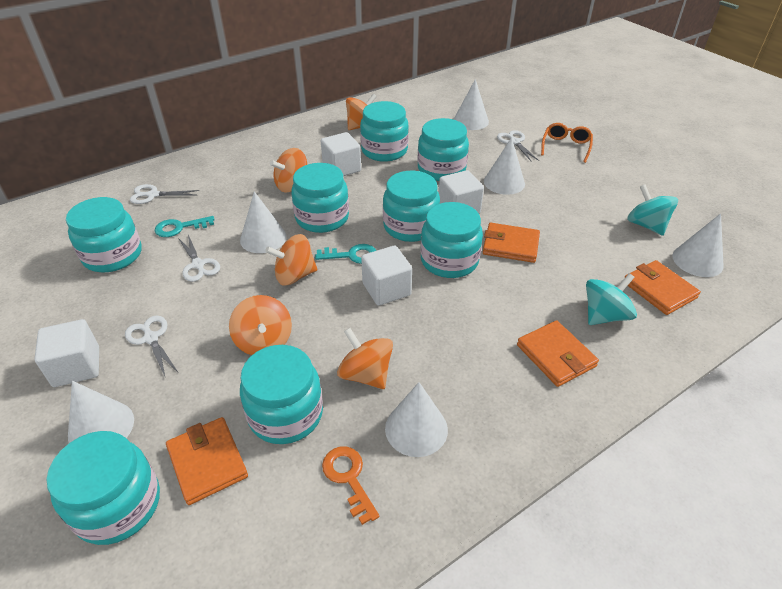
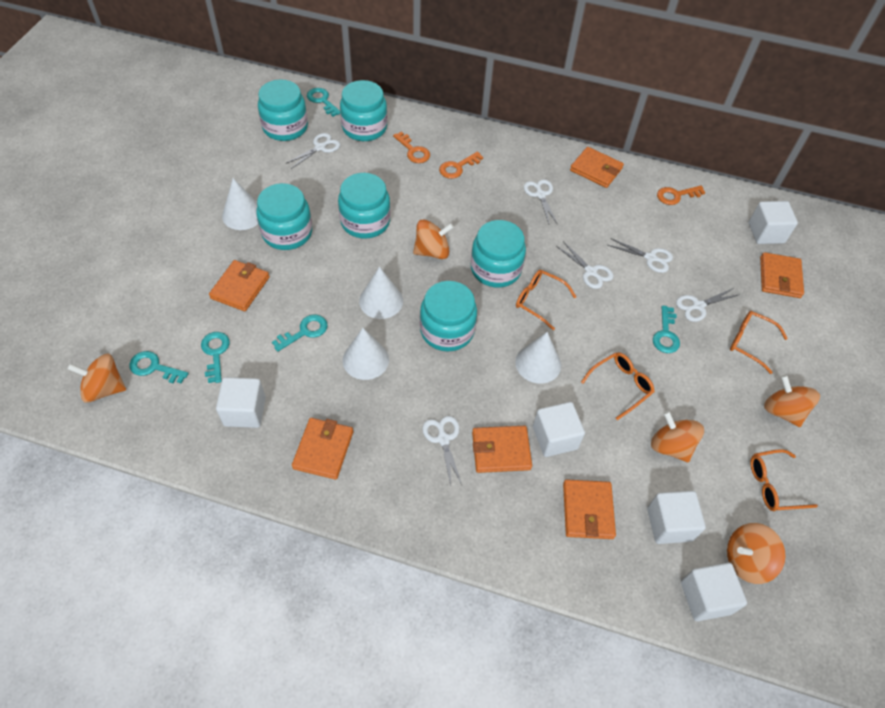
orange glasses: [541,123,593,163] = 1 -> [516,270,576,330] [581,352,655,420] [730,311,788,374] [750,449,818,511] = 4
orange key: [322,446,379,525] = 1 -> [393,131,430,163] [439,151,483,179] [657,186,706,205] = 3
orange wallet: [166,417,248,505] [483,223,540,263] [517,320,599,387] [625,260,701,315] = 4 -> [209,260,270,311] [292,418,353,480] [472,426,532,473] [563,479,616,539] [570,147,624,188] [760,252,804,298] = 6
turquoise jar: [47,431,160,545] [66,197,142,272] [240,345,323,444] [291,163,349,233] [360,101,409,162] [383,171,440,242] [418,118,469,181] [420,202,483,278] = 8 -> [256,183,312,250] [258,79,308,141] [338,173,391,239] [340,80,387,141] [420,281,477,351] [471,220,526,287] = 6
turquoise key: [155,216,215,237] [315,244,376,264] = 2 -> [129,351,189,383] [201,332,230,383] [272,315,328,352] [307,88,340,117] [653,306,680,353] = 5
turquoise spinning top: [586,273,637,325] [627,184,678,236] = 2 -> none = 0
white cone: [68,381,134,443] [240,191,286,253] [385,382,448,457] [453,79,489,130] [484,137,525,195] [672,213,724,277] = 6 -> [222,178,258,230] [343,328,389,380] [359,266,403,319] [515,332,561,384] = 4
white cube: [35,319,99,387] [321,132,361,176] [361,246,412,306] [439,170,484,213] = 4 -> [216,377,266,428] [533,402,585,457] [647,491,706,544] [681,563,747,621] [748,201,798,244] = 5
white scissors: [125,315,178,376] [130,184,199,204] [178,235,220,282] [497,130,539,162] = 4 -> [285,133,340,169] [422,416,462,486] [524,179,558,225] [556,241,613,289] [608,238,673,273] [676,288,740,322] = 6

